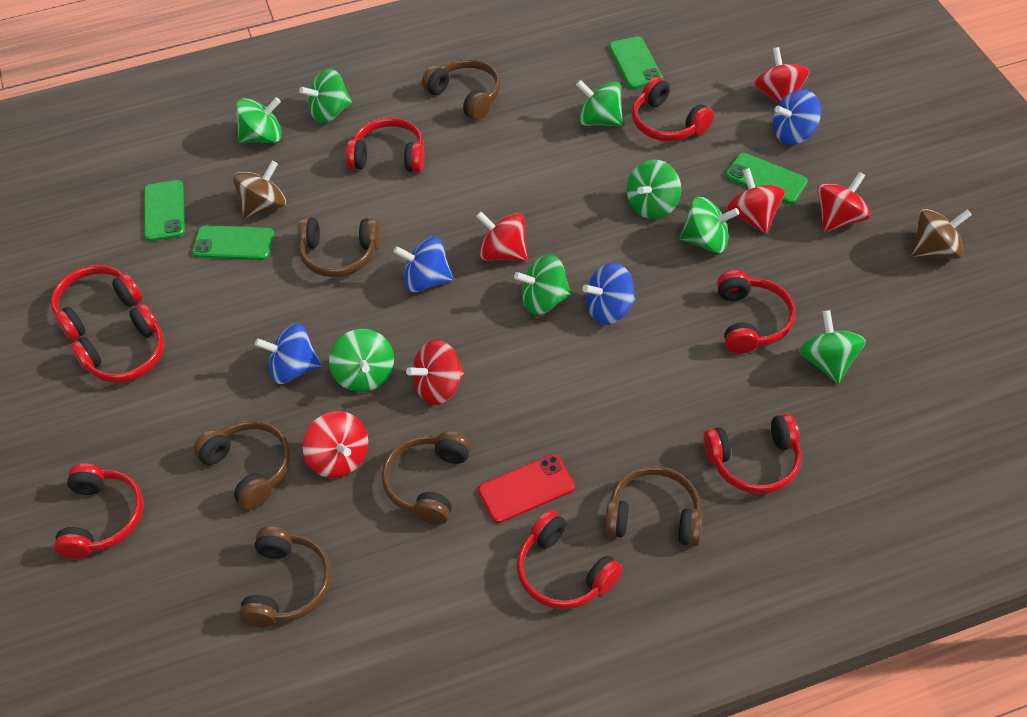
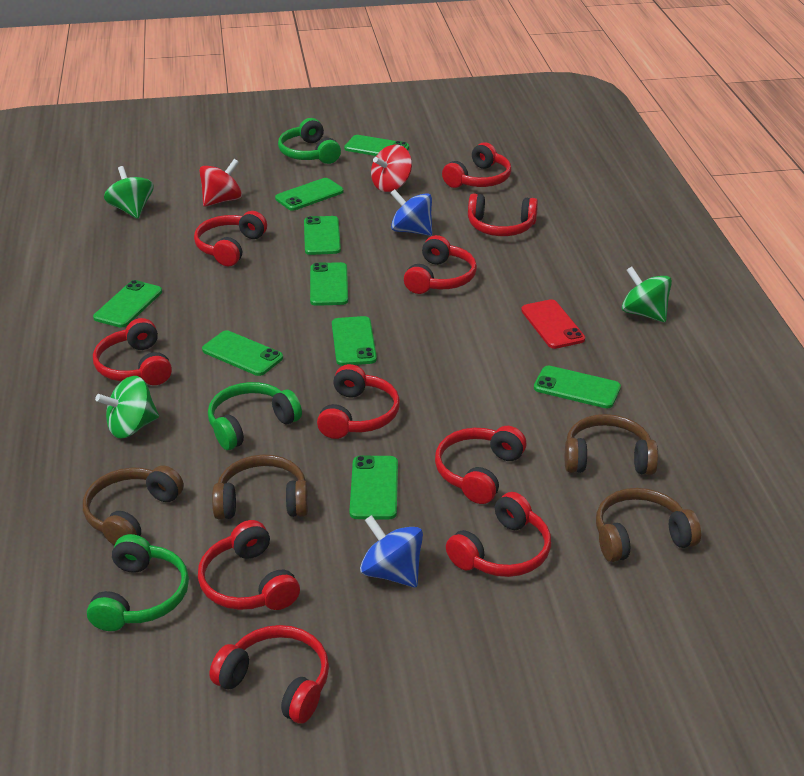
blue spinning top: [255,323,322,384] [393,237,453,292] [582,263,635,325] [773,89,821,145] = 4 -> [360,515,423,587] [390,189,432,236] = 2
brown headphones: [193,420,290,510] [239,527,331,628] [297,217,380,277] [382,431,471,525] [422,59,501,120] [605,466,703,547] = 6 -> [83,465,184,546] [212,455,308,520] [565,414,658,475] [596,488,701,562] = 4
brown spinning top: [233,161,286,219] [911,209,972,259] = 2 -> none = 0
green headphones: none = 0 -> [87,534,189,631] [208,382,302,450] [278,118,341,164] = 3
green phone: [144,180,185,241] [192,225,274,260] [609,36,663,89] [725,153,808,204] = 4 -> [93,280,162,328] [202,331,283,376] [275,178,343,211] [304,216,341,255] [310,262,348,306] [332,316,377,366] [344,135,409,156] [349,455,398,519] [534,366,621,408] = 9
green spinning top: [235,97,282,143] [299,69,352,123] [329,329,394,392] [514,254,571,315] [576,80,623,126] [627,159,681,219] [679,197,739,253] [799,310,866,384] = 8 -> [95,376,159,438] [104,166,154,219] [622,266,672,322] = 3
red headphones: [51,265,142,340] [54,463,143,559] [70,304,164,383] [346,117,425,172] [517,510,623,609] [632,77,714,141] [703,413,802,494] [717,270,795,354] = 8 -> [93,318,172,385] [194,211,267,266] [198,520,300,610] [209,625,329,723] [317,364,400,439] [404,235,477,294] [435,426,526,504] [442,142,511,188] [446,492,551,577] [468,193,538,236] = 10
red spinning top: [303,411,368,478] [406,339,464,405] [476,211,528,261] [727,168,785,234] [754,47,809,103] [817,172,871,232] = 6 -> [199,159,242,207] [371,145,412,192] = 2

